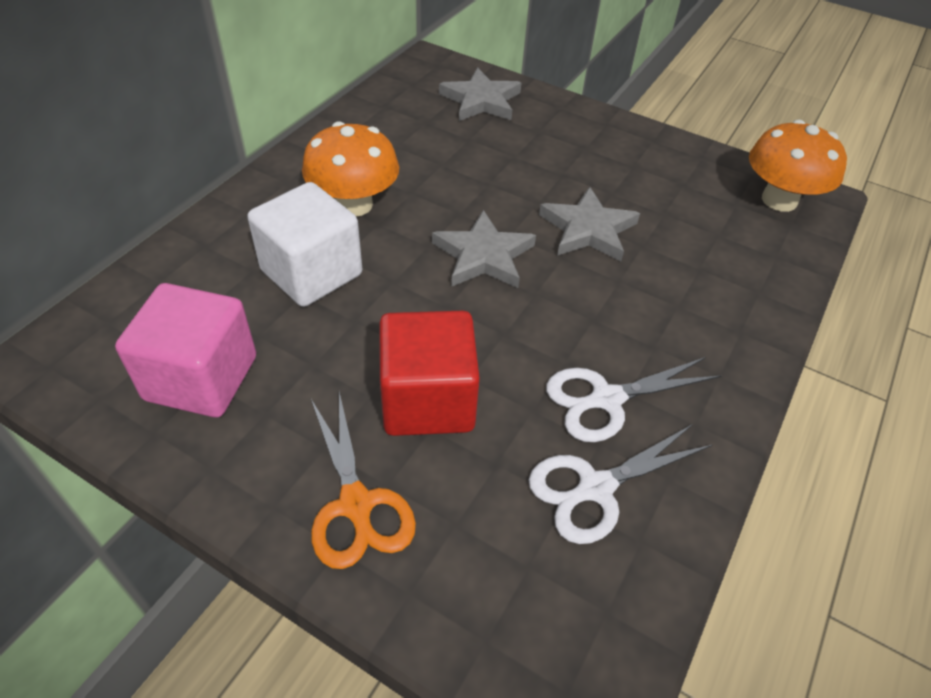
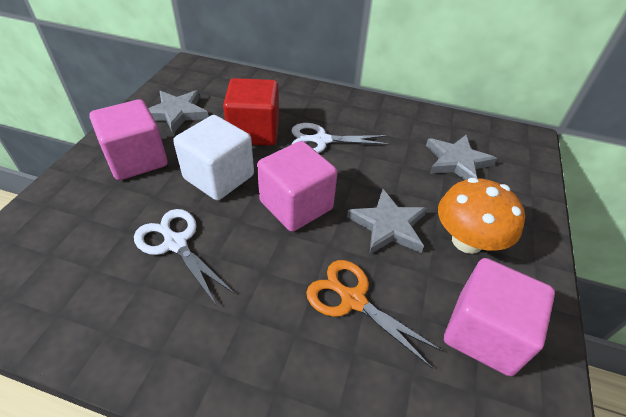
orange mushroom: [302,121,399,217] [749,120,847,212] = 2 -> [438,178,525,254] = 1
pink cube: [115,283,256,417] = 1 -> [89,99,168,180] [257,141,337,232] [444,258,555,376] = 3

